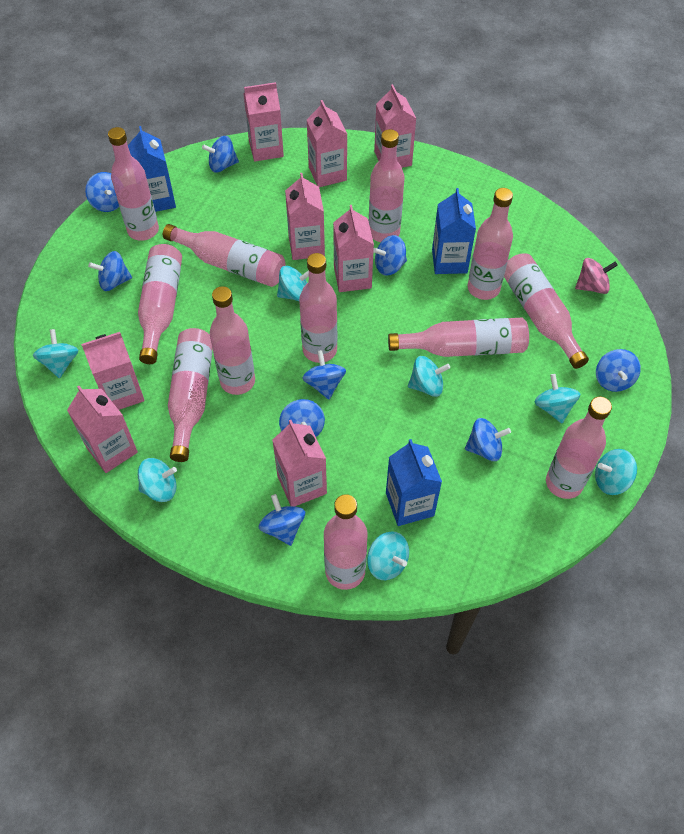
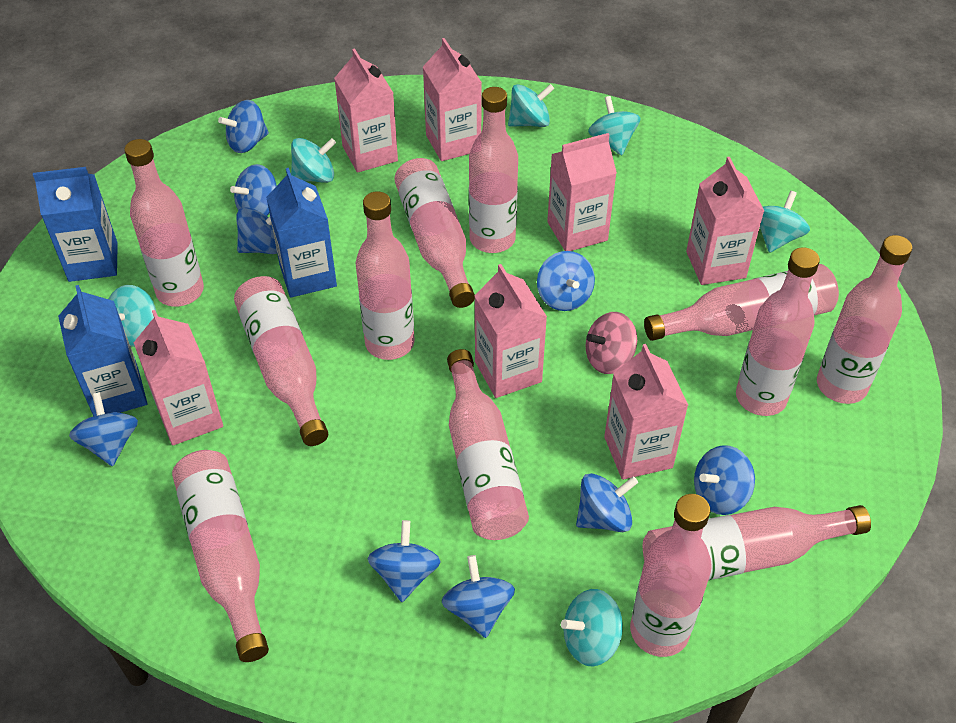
pink carton: [67,386,138,473] [81,332,145,410] [244,82,284,162] [272,420,327,506] [285,173,325,260] [307,100,347,187] [333,205,374,292] [374,84,416,168] = 8 -> [134,310,223,446] [334,48,398,173] [423,38,482,161] [474,264,547,398] [547,133,617,251] [604,344,688,480] [686,157,764,285] = 7
turquoise spinning top: [33,329,79,378] [138,458,177,502] [277,266,309,301] [367,531,409,580] [408,356,450,397] [535,374,580,423] [595,449,637,495] = 7 -> [109,285,156,347] [291,138,336,183] [508,84,554,127] [561,589,623,666] [588,96,641,156] [760,191,810,253] = 6

